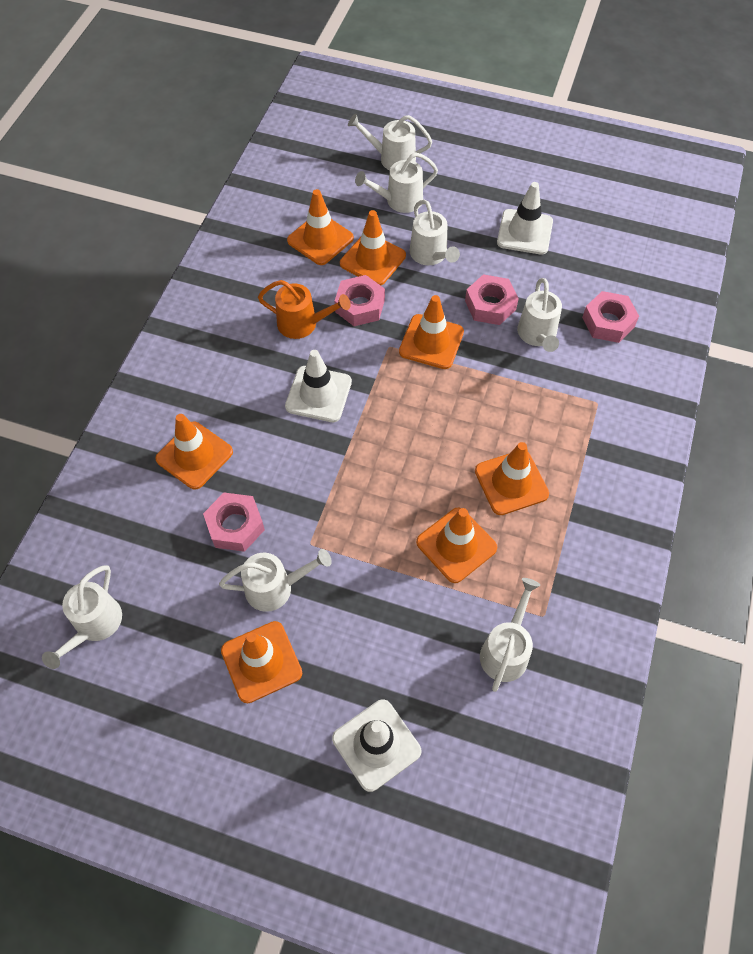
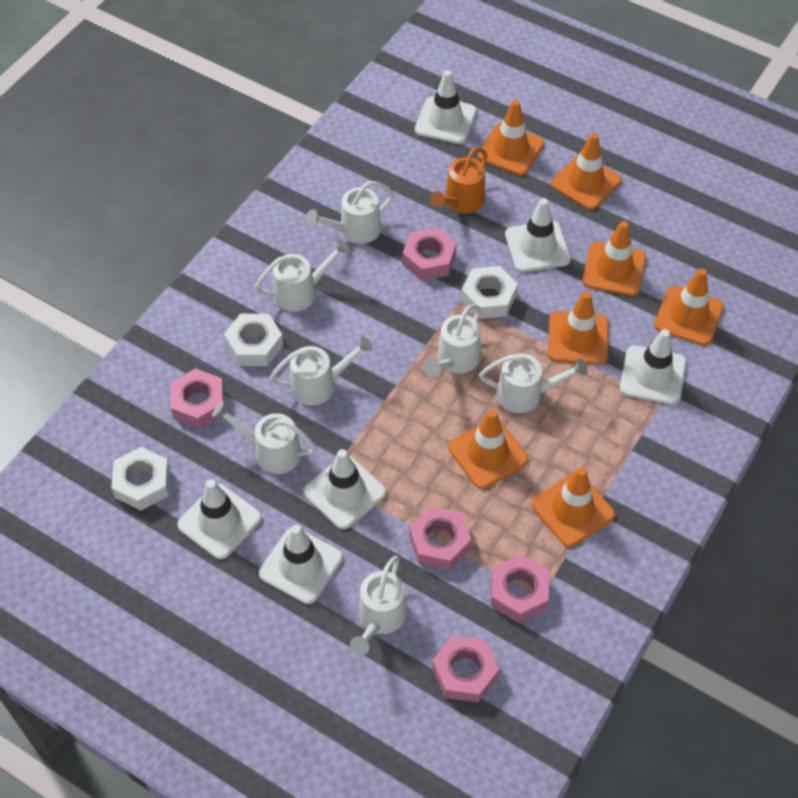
pink nut: [203,493,265,552] [335,275,385,326] [465,274,519,325] [582,291,639,343] = 4 -> [170,368,225,429] [402,227,457,281] [409,506,472,570] [432,635,499,702] [491,554,549,623] = 5
white nut: none = 0 -> [111,447,170,511] [224,314,284,366] [461,266,518,319] = 3
white traffic cone: [285,350,352,422] [332,699,421,792] [497,182,553,255] = 3 -> [177,479,262,560] [259,525,343,604] [303,449,386,530] [415,70,477,144] [505,198,571,273] [620,329,686,405] = 6

